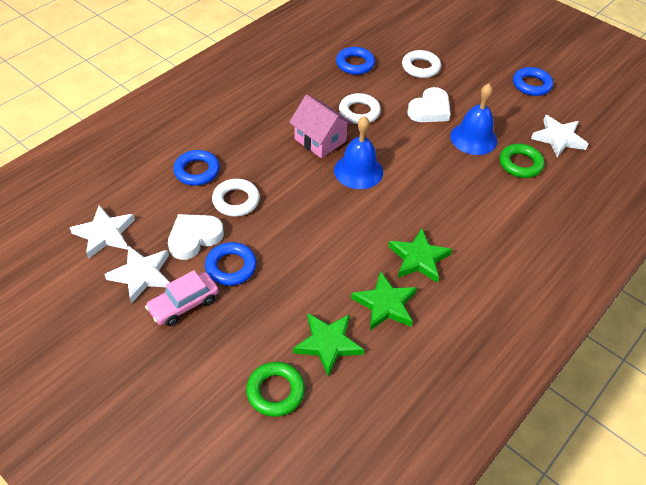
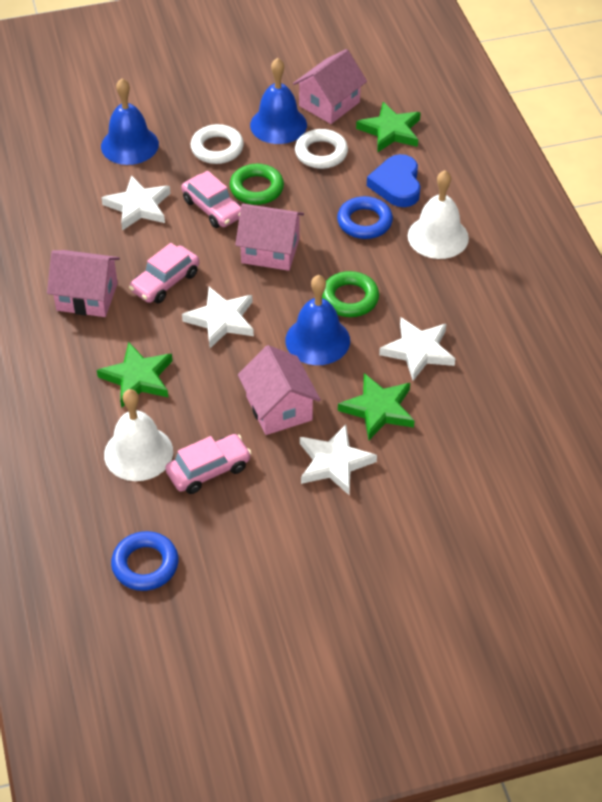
blue bell: [334,116,383,189] [450,84,497,155] = 2 -> [101,78,159,165] [250,58,307,144] [286,275,350,365] = 3
blue heart: none = 0 -> [367,154,421,207] = 1
blue ring: [173,150,220,186] [205,242,257,286] [336,47,375,75] [513,67,553,96] = 4 -> [111,531,178,591] [337,196,393,239] = 2
pink car: [145,270,219,326] = 1 -> [129,243,199,303] [165,434,251,494] [181,171,241,228] = 3
pink house: [289,95,353,158] = 1 -> [47,250,120,317] [235,204,304,271] [238,345,321,435] [293,49,367,124] = 4
white bell: none = 0 -> [104,389,173,481] [408,170,469,259] = 2
white heart: [168,214,224,260] [407,87,451,122] = 2 -> none = 0
white ring: [212,179,260,217] [339,93,381,124] [402,50,441,78] = 3 -> [190,124,244,164] [295,129,348,169] = 2
white star: [70,205,135,259] [104,245,170,303] [531,115,588,157] = 3 -> [101,175,171,230] [182,287,254,348] [300,424,377,495] [379,318,455,381] = 4

